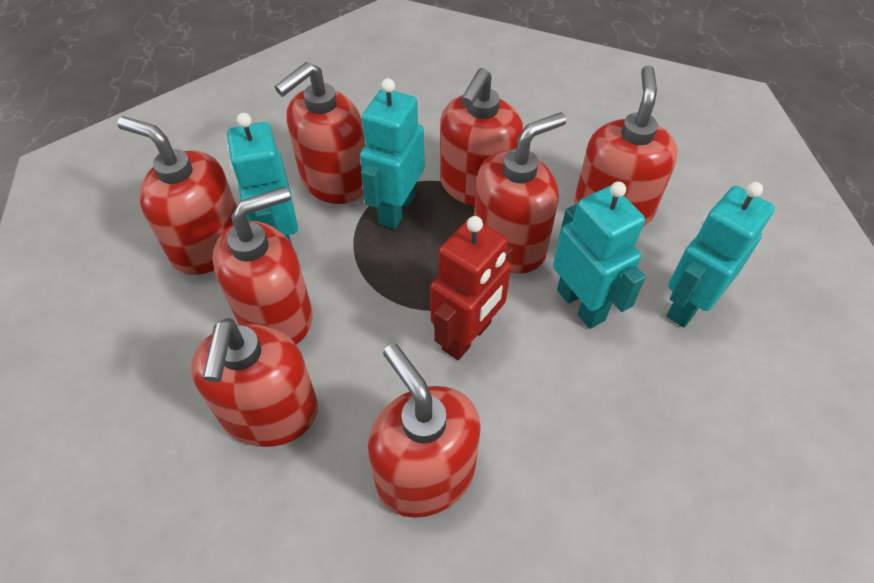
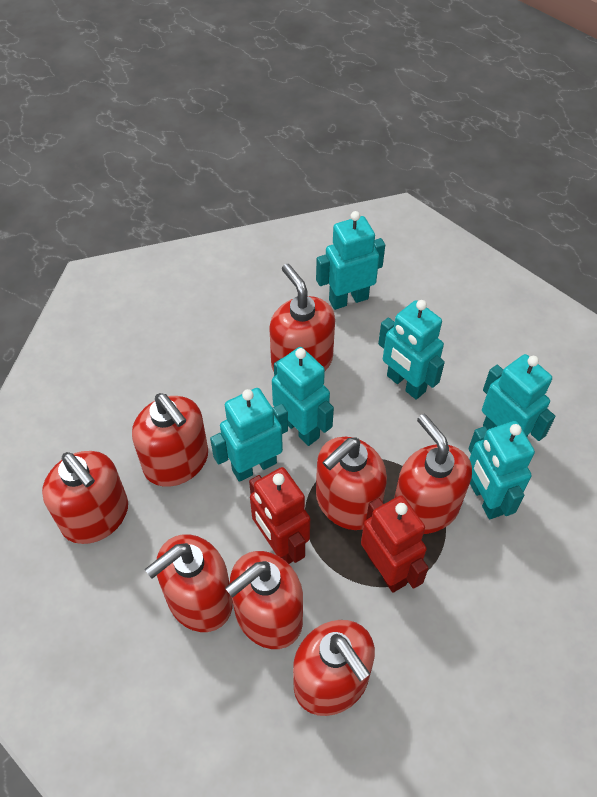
red robot: [430,216,513,360] = 1 -> [249,467,310,564] [361,495,428,593] = 2
turquoise robot: [227,113,298,245] [360,78,425,229] [553,182,646,329] [666,182,775,327] = 4 -> [210,388,288,482] [272,347,334,446] [316,211,385,310] [378,300,445,400] [468,421,535,519] [482,354,555,441] = 6

